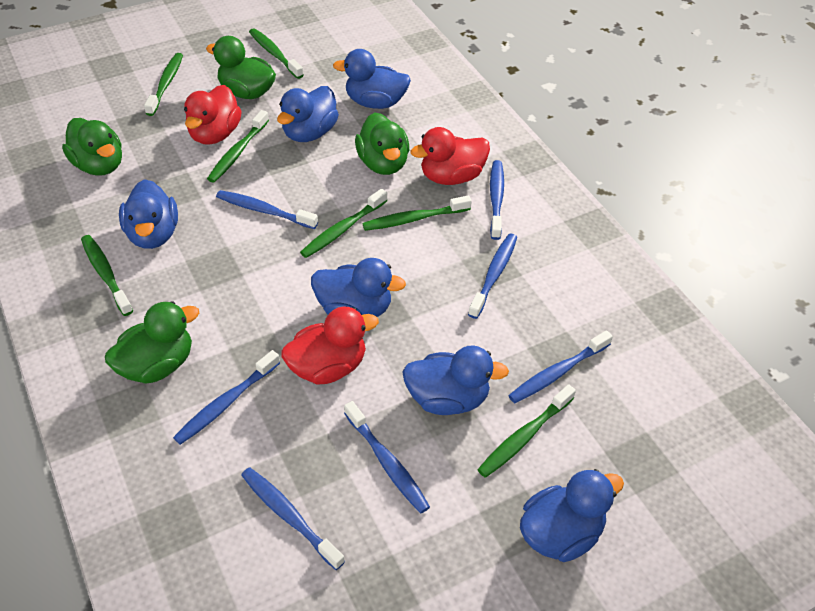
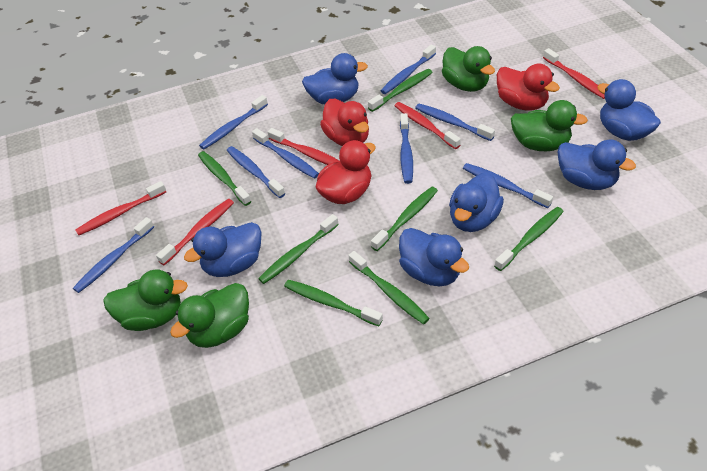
blue toothbrush: [173,350,280,445] [216,190,318,229] [241,467,345,570] [344,401,430,513] [468,234,517,319] [490,160,504,240] [508,330,613,403] = 7 -> [73,217,154,293] [199,95,268,149] [227,146,285,198] [252,128,319,179] [381,45,436,94] [400,113,413,184] [415,104,495,141] [463,163,553,208] = 8
red toothbrush: none = 0 -> [76,181,166,235] [156,199,234,265] [268,128,340,165] [395,102,461,149] [543,48,605,99] = 5

